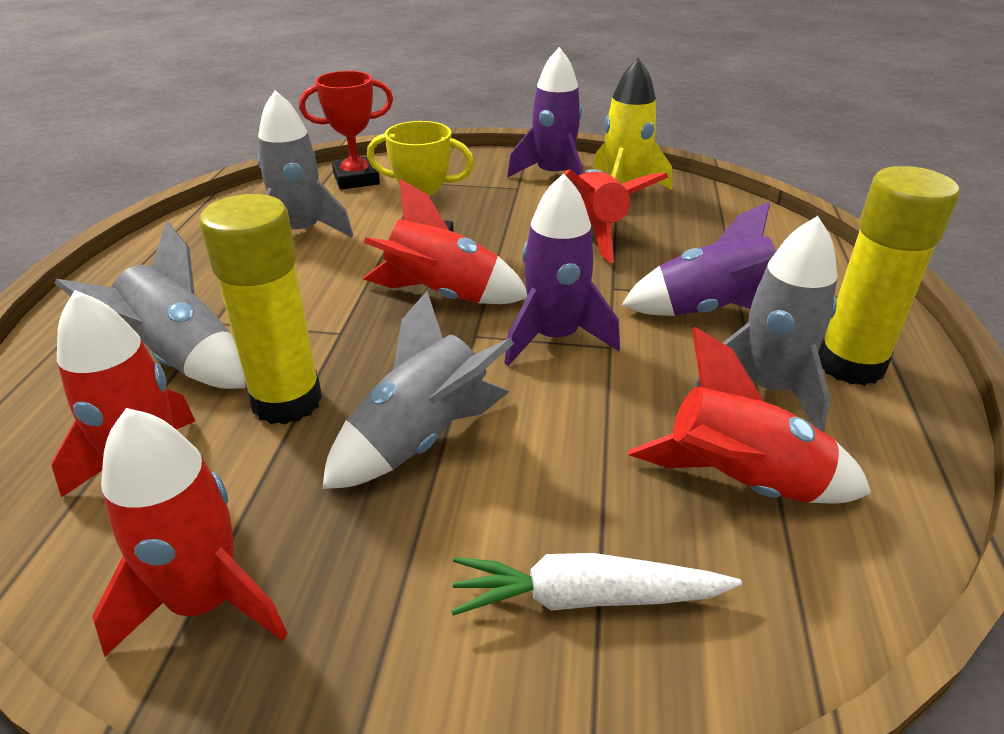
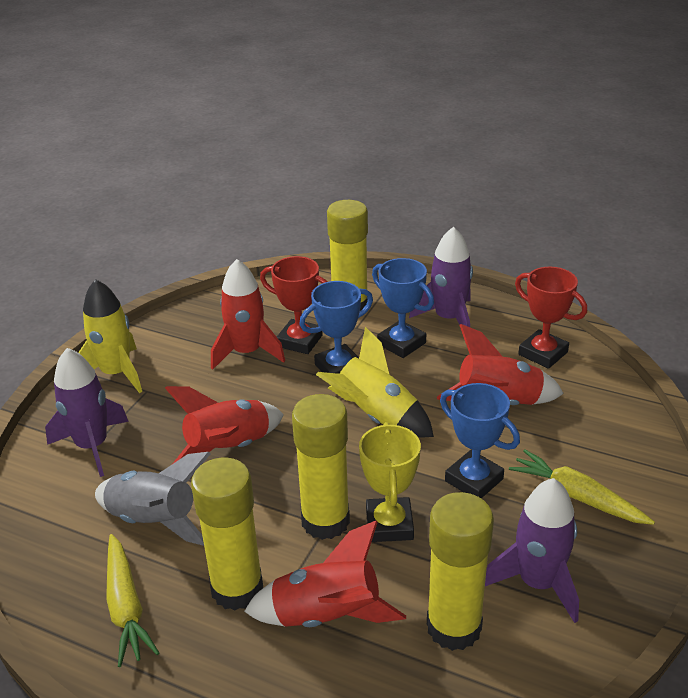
blue trophy: none = 0 -> [299,281,373,374] [372,258,434,358] [440,383,520,498] = 3
grey rocket: [54,221,245,389] [258,90,353,237] [322,291,514,489] [696,216,838,432] = 4 -> [95,452,211,546] = 1
red rocket: [52,290,195,497] [92,408,288,657] [363,179,527,304] [564,169,669,263] [628,327,871,504] = 5 -> [165,386,284,463] [211,259,285,370] [244,521,406,627] [437,324,564,405] = 4
red trophy: [299,71,393,190] = 1 -> [260,256,327,354] [515,267,587,369] = 2
white carrot: [451,553,742,615] = 1 -> none = 0
yellow carrot: none = 0 -> [106,534,159,667] [509,450,655,525] = 2
yellow glue stick: [199,194,322,425] [818,166,959,386] = 2 -> [191,458,263,611] [292,394,350,540] [327,200,368,311] [427,492,494,651] = 4
yellow rocket: [593,58,672,190] = 1 -> [78,279,142,393] [316,327,434,438] = 2

